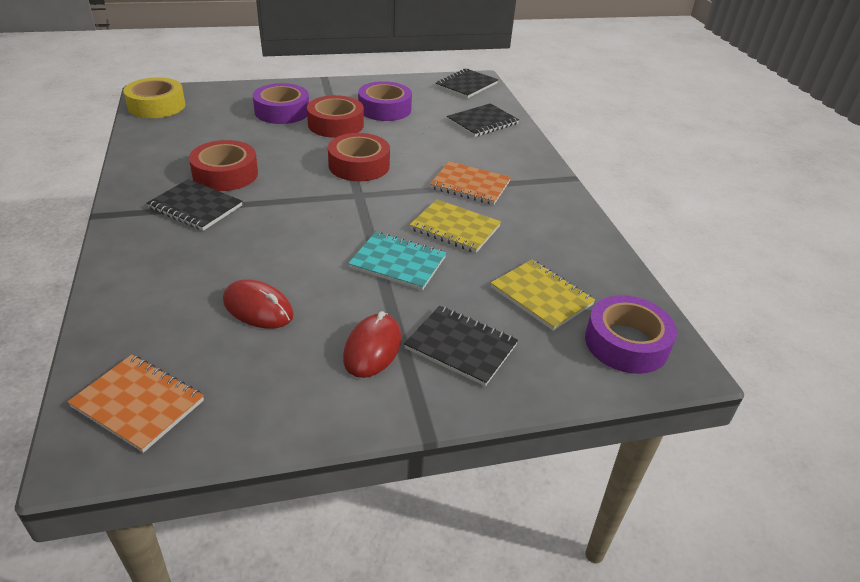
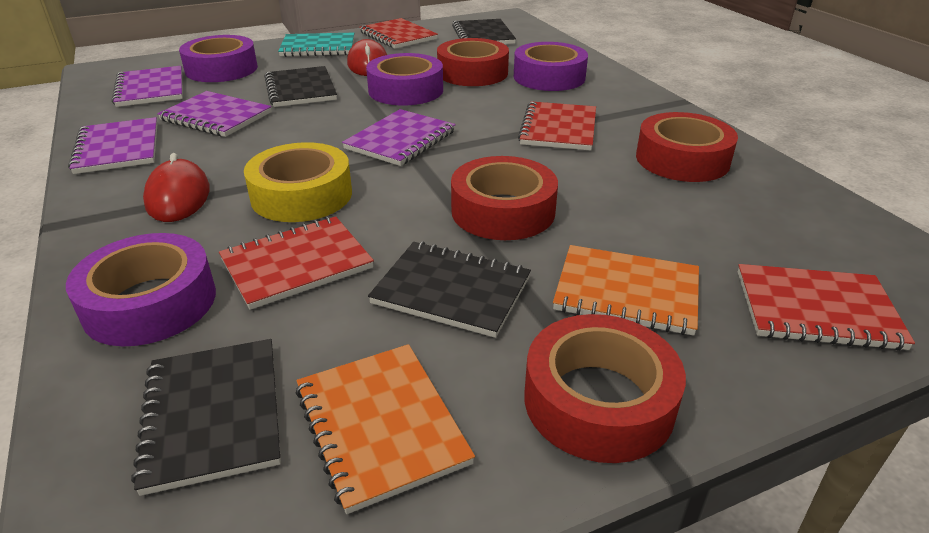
purple notebook: none = 0 -> [68,117,158,174] [112,66,183,107] [157,91,271,137] [342,109,456,166] = 4
purple tape: [253,83,309,124] [358,81,412,121] [585,295,677,374] = 3 -> [66,233,216,346] [179,35,258,82] [366,53,443,105] [514,42,588,91] = 4
red notebook: none = 0 -> [219,216,374,310] [359,18,438,49] [518,101,596,151] [738,264,915,351] = 4
red tape: [189,140,258,191] [307,95,364,138] [328,133,390,181] = 3 -> [437,38,509,86] [451,156,558,240] [524,314,686,463] [636,112,738,182] = 4
yellow notebook: [410,199,501,253] [491,260,595,331] = 2 -> none = 0

